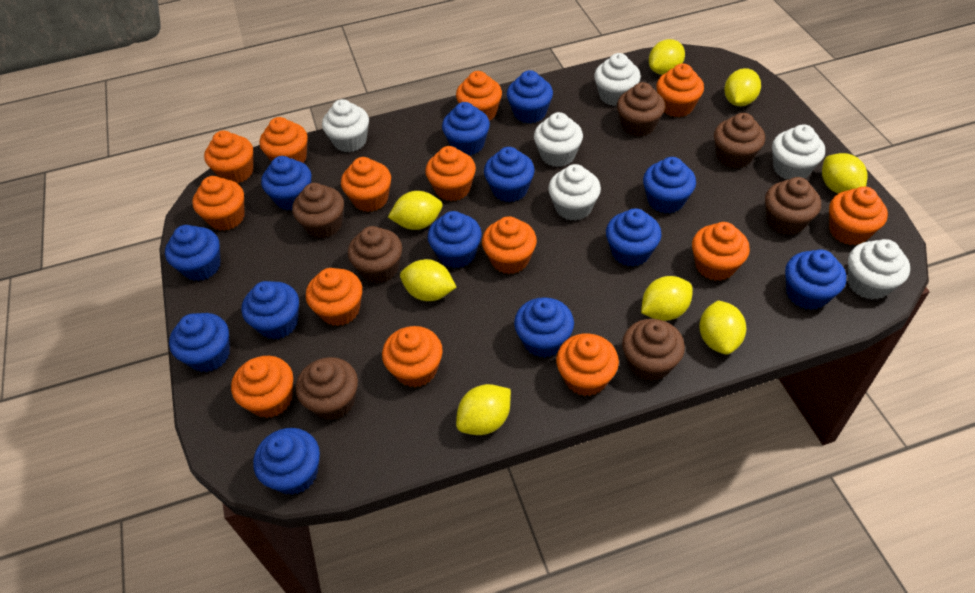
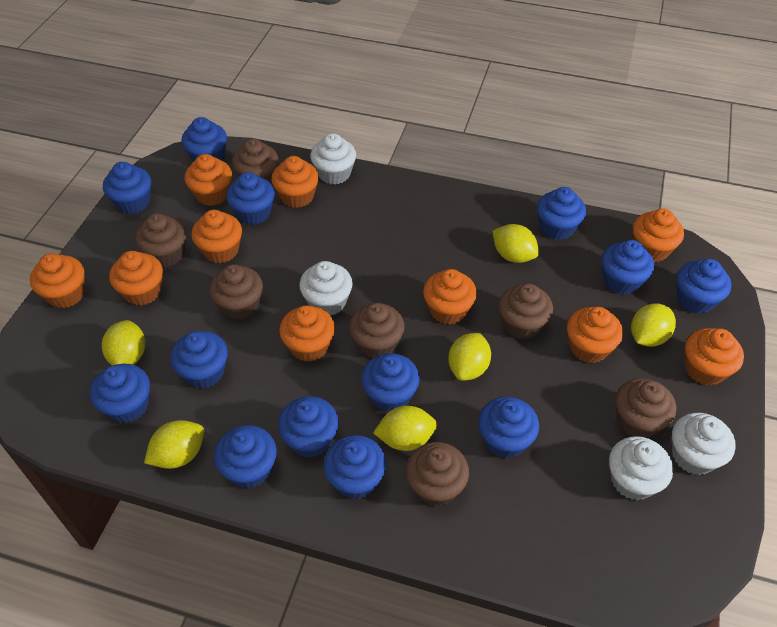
orange cupcake: [192,176,244,231] [204,131,253,183] [231,356,293,418] [260,117,307,163] [306,268,362,326] [341,157,391,212] [382,326,443,387] [425,146,476,201] [456,71,502,121] [482,216,537,274] [556,333,619,396] [656,63,704,117] [692,222,750,281] [829,187,888,245] = 14 -> [30,253,85,308] [109,251,163,306] [185,154,232,206] [192,210,242,263] [271,156,319,208] [279,305,335,362] [423,269,477,324] [567,307,623,363] [633,208,684,262] [685,328,744,386] = 10
white cupcake: [322,99,369,152] [534,112,583,167] [548,164,601,221] [594,53,641,106] [772,124,825,179] [848,239,910,300] = 6 -> [299,261,353,316] [310,133,356,185] [609,436,673,500] [672,413,736,475] = 4
yellow lemon: [388,191,442,230] [400,259,456,301] [456,384,511,435] [641,276,692,321] [649,39,685,75] [699,300,746,355] [724,68,761,106] [822,153,868,194] = 8 -> [102,320,145,365] [144,420,204,469] [373,406,437,451] [448,333,491,381] [493,224,539,263] [631,303,676,347] = 6

